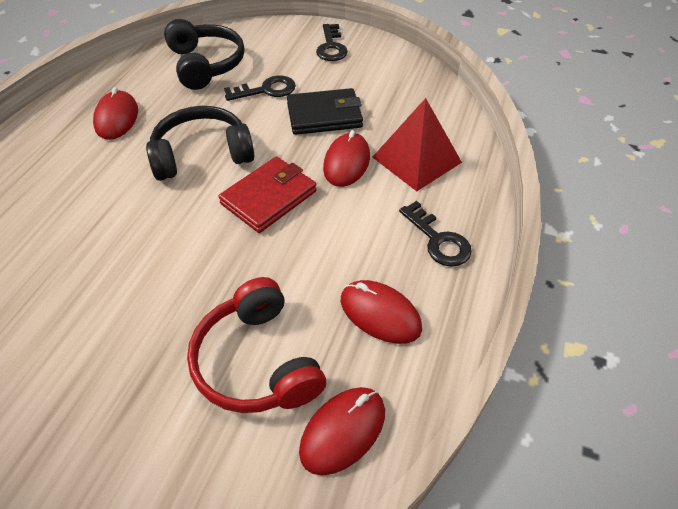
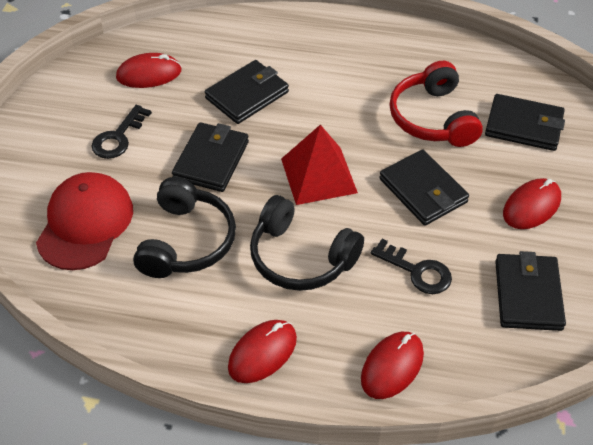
black key: [224,75,296,101] [316,24,348,61] [399,201,472,267] = 3 -> [92,105,152,159] [371,239,452,294] = 2
black wallet: [287,88,363,135] = 1 -> [172,122,249,192] [205,60,289,124] [379,149,469,225] [485,94,565,151] [495,251,566,331] = 5
red cap: none = 0 -> [36,172,133,270] = 1
red wallet: [219,156,317,233] = 1 -> none = 0

